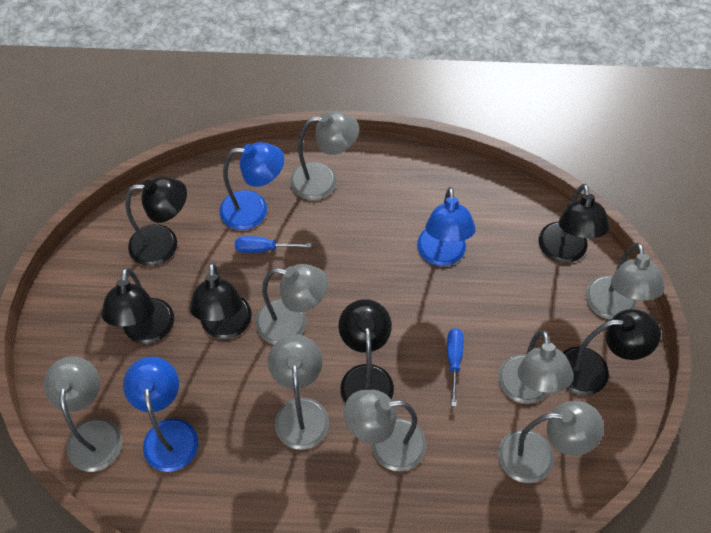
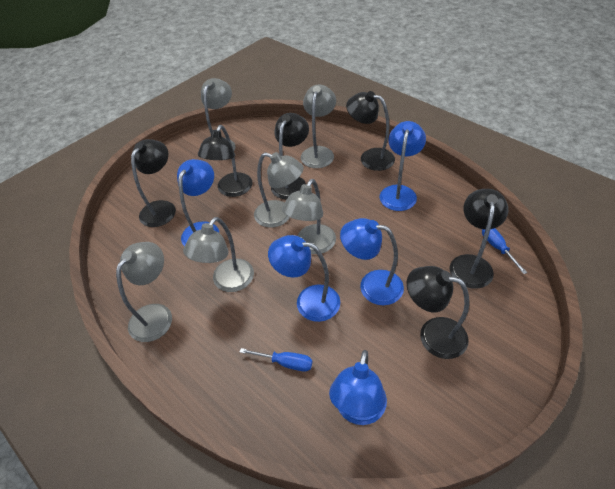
blue lamp: [123,357,198,472] [219,142,284,230] [417,187,476,266] = 3 -> [177,159,219,246] [268,235,340,322] [329,350,387,425] [340,218,404,305] [380,121,426,211] = 5
grey lamp: [44,356,122,472] [255,264,328,344] [268,334,329,450] [290,111,359,200] [344,390,426,471] [498,330,574,404] [498,401,604,483] [586,243,665,320] = 8 -> [116,242,172,342] [183,217,254,292] [201,78,235,150] [254,152,304,228] [282,179,336,254] [301,85,336,168] = 6

